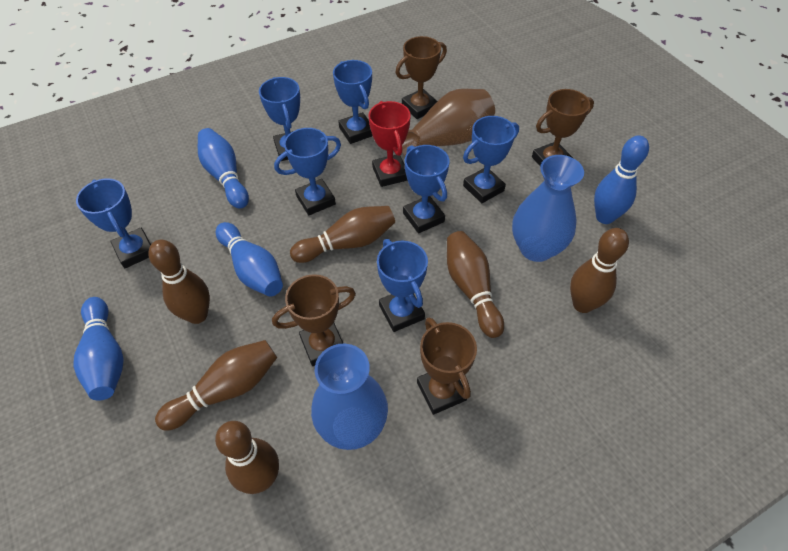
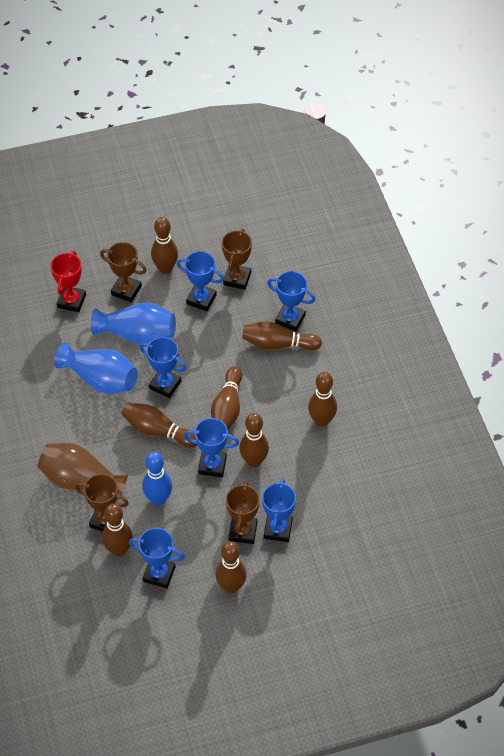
blue bowling pin: [73,297,124,401] [198,128,249,209] [216,222,283,297] [594,136,649,224] = 4 -> [142,452,172,505] = 1
blue trophy: [76,179,151,268] [259,77,300,161] [274,128,341,215] [333,60,373,144] [377,239,428,332] [403,145,449,233] [463,116,519,203] = 7 -> [129,528,185,588] [140,337,187,398] [177,251,224,311] [184,418,239,477] [262,478,296,542] [267,271,315,332] = 6
brown bowling pin: [148,240,210,324] [155,340,277,431] [215,421,279,494] [290,206,395,263] [447,231,504,338] [570,228,629,313] = 6 -> [102,504,133,556] [121,402,197,448] [151,217,178,274] [211,366,242,430] [216,541,247,593] [239,413,269,467] [242,322,322,350] [308,372,337,427] = 8

